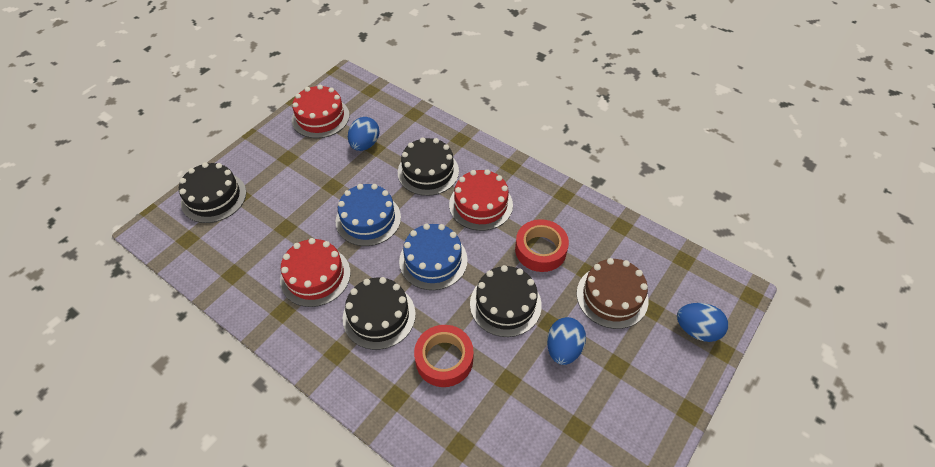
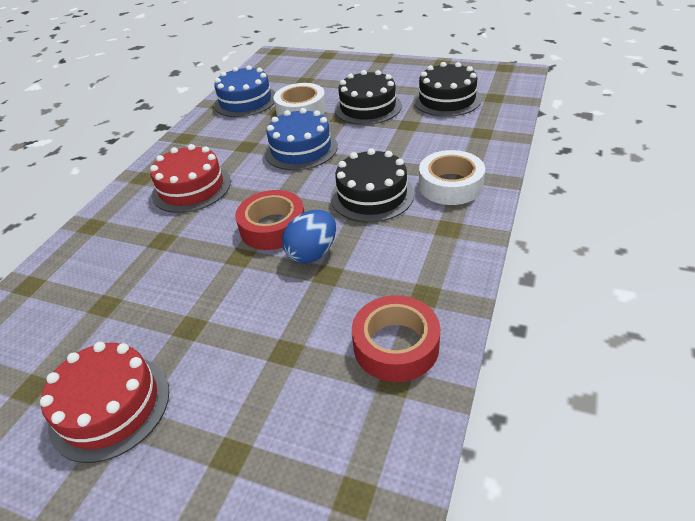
black cake: [179,162,246,223] [343,277,416,350] [398,137,459,196] [470,265,542,337] = 4 -> [331,148,414,222] [335,70,402,125] [413,62,482,117] = 3
blue egg: [348,117,380,151] [547,317,586,365] [677,303,728,342] = 3 -> [282,210,336,264] = 1
brown cake: [577,258,648,329] = 1 -> none = 0
red cake: [280,238,350,307] [292,85,349,138] [449,169,513,231] = 3 -> [40,342,169,463] [150,144,231,213] = 2
white tape: none = 0 -> [273,83,326,117] [419,150,485,205] = 2

